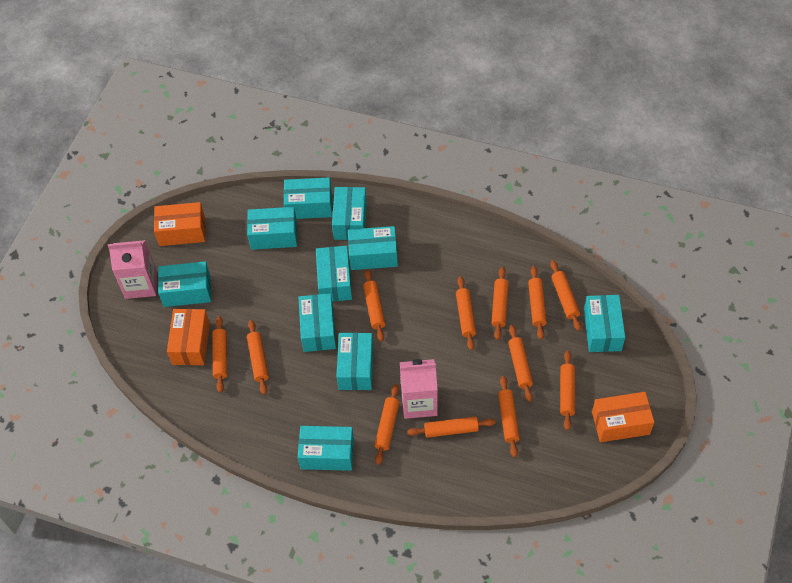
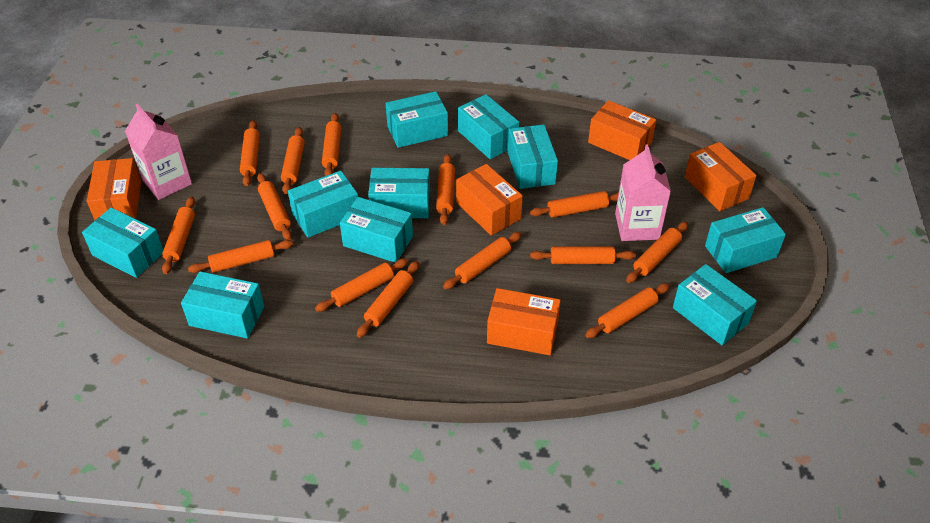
orange box: [154,202,205,246] [167,309,210,365] [592,392,654,442] = 3 -> [87,158,141,220] [456,164,523,236] [487,288,561,355] [588,100,656,160] [685,142,757,211] = 5
orange rolling pin: [212,316,227,393] [247,320,269,395] [363,269,385,341] [375,384,400,465] [407,416,496,438] [456,276,476,350] [492,267,508,340] [498,376,520,457] [508,325,533,402] [528,266,547,340] [550,260,581,331] [560,351,575,431] = 12 -> [162,197,195,274] [188,240,293,273] [240,120,260,186] [257,173,292,240] [281,127,305,194] [315,258,408,312] [322,113,342,176] [357,261,419,338] [436,154,455,225] [443,232,522,289] [530,191,619,218] [530,246,636,264] [585,283,670,338] [626,222,688,283] = 14

